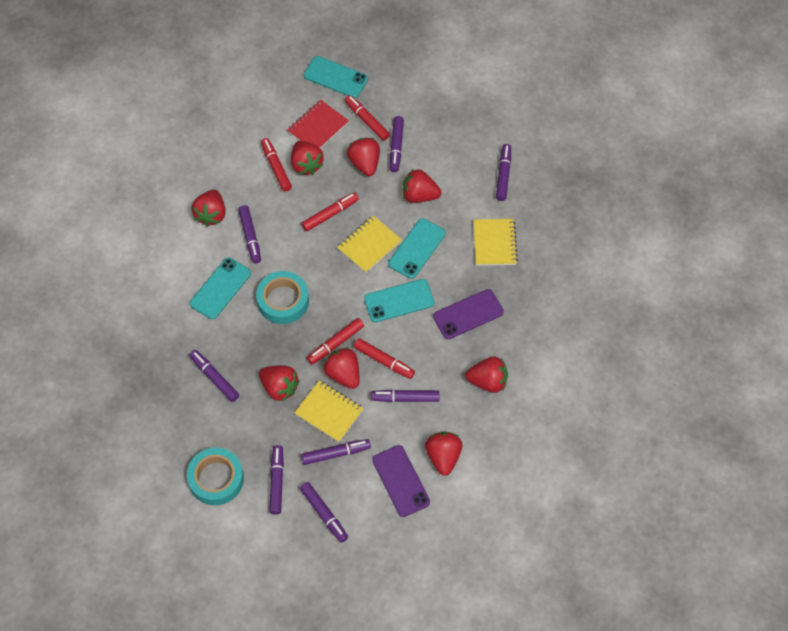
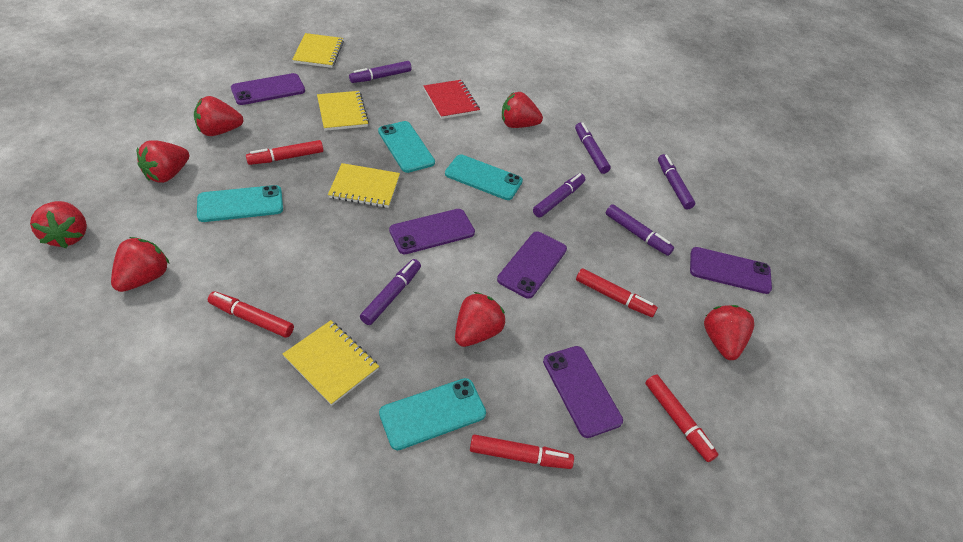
purple marker: [189,350,239,402] [238,205,261,264] [269,445,284,515] [300,482,348,543] [301,439,371,465] [371,390,440,402] [390,116,404,172] [496,144,511,201] = 8 -> [349,61,412,83] [360,259,421,325] [533,173,585,217] [575,123,611,174] [606,204,674,256] [658,154,695,210] = 6
purple phone: [372,445,430,517] [433,289,504,339] = 2 -> [231,73,305,105] [389,209,475,254] [497,231,567,298] [543,346,623,438] [690,247,772,294] = 5
red strawberry: [192,190,226,227] [259,365,300,402] [291,141,324,175] [323,347,359,389] [347,138,380,176] [403,169,442,203] [425,431,462,476] [465,357,508,393] = 8 -> [30,201,87,248] [111,237,170,292] [137,140,189,183] [194,96,244,136] [455,292,506,347] [502,92,543,128] [704,305,754,360] = 7
turquoise tape: [187,448,244,505] [256,271,309,324] = 2 -> none = 0
yellow notebook: [294,380,364,442] [337,215,402,273] [474,219,518,266] = 3 -> [283,320,379,406] [292,33,344,68] [317,91,369,131] [328,163,400,208] = 4

